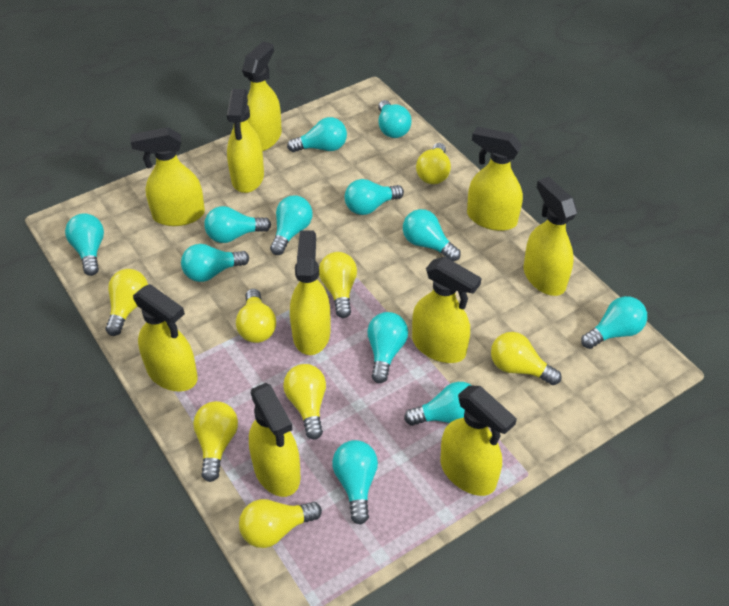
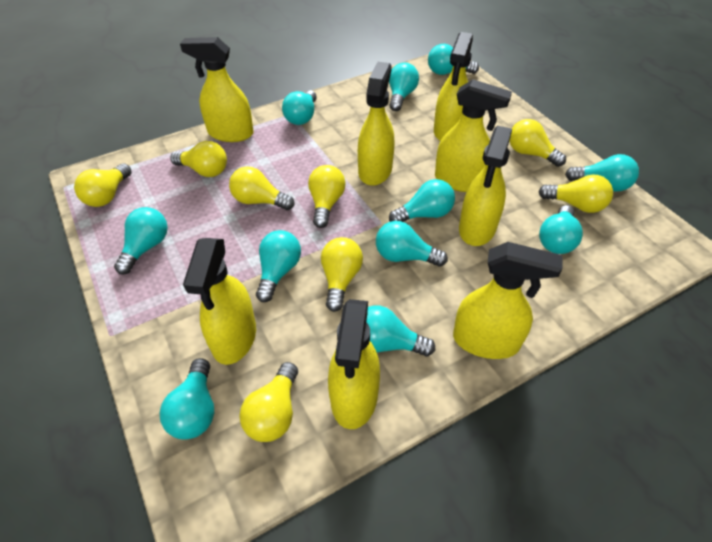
turquoise light bulb: [65,213,104,276] [181,244,249,282] [204,206,271,243] [270,195,313,255] [287,117,347,152] [332,440,378,525] [345,179,404,215] [367,312,408,383] [378,100,411,138] [403,209,461,261] [404,382,472,426] [581,296,647,349] = 12 -> [114,207,168,275] [160,358,214,440] [256,230,301,302] [282,90,317,125] [366,305,435,356] [376,221,448,267] [389,62,419,111] [389,179,455,222] [428,44,479,75] [539,205,583,254] [565,154,639,192] = 11
yellow spray bottle: [131,127,205,226] [133,284,198,391] [227,89,264,193] [242,41,282,151] [249,383,301,497] [290,230,330,355] [412,256,482,363] [441,386,517,496] [467,127,523,231] [524,177,577,296] = 10 -> [180,37,254,142] [183,238,256,365] [328,299,380,429] [358,62,395,186] [434,32,473,141] [435,79,512,192] [453,242,563,359] [459,126,512,246] = 8

